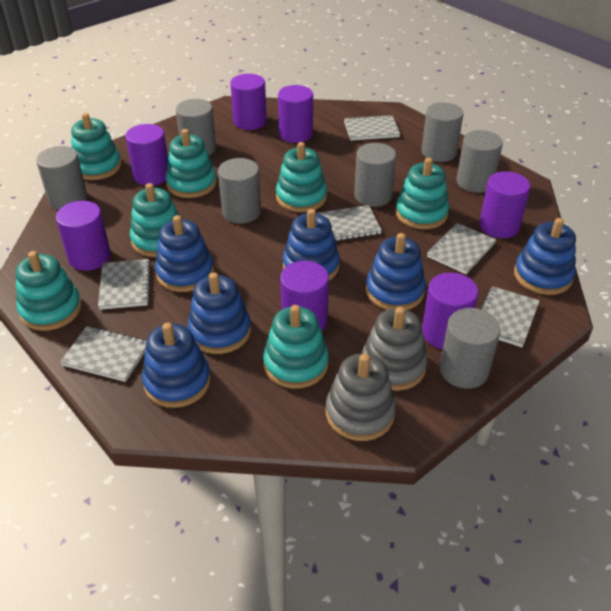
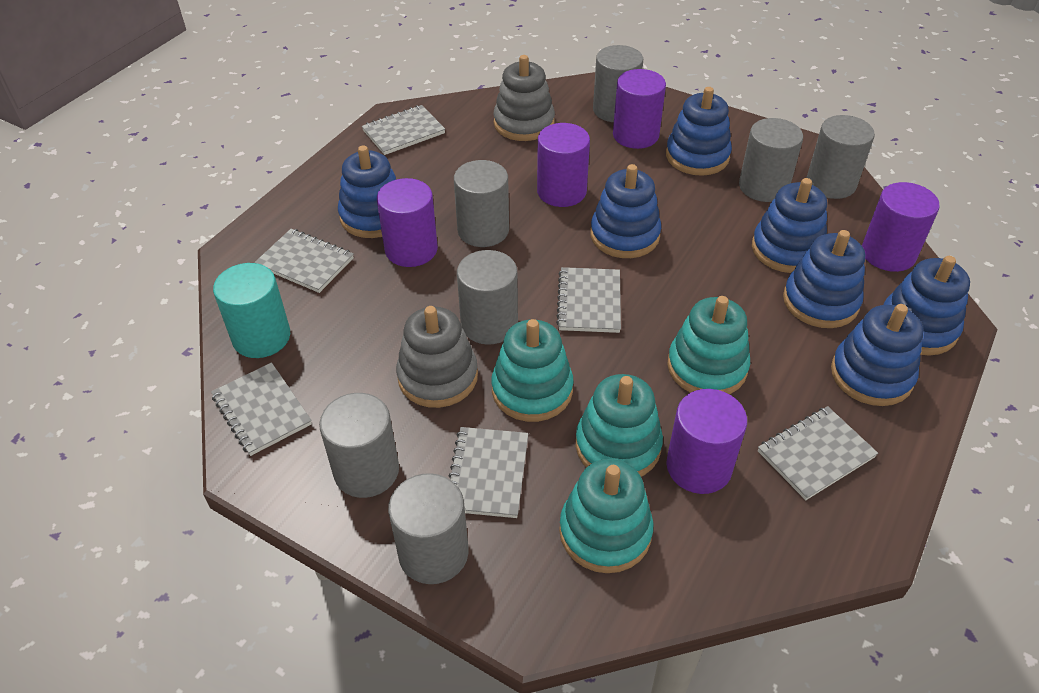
blue stacking toy: [142,323,211,408] [155,215,214,292] [187,273,251,354] [283,209,340,281] [366,233,426,310] [514,218,576,295] = 6 -> [338,145,396,238] [590,164,661,258] [666,87,732,176] [752,178,827,273] [783,230,865,328] [831,304,924,406] [884,256,970,356] = 7
purple cylinder: [56,201,111,271] [125,124,168,186] [230,74,267,130] [278,85,313,143] [280,261,329,331] [422,272,478,349] [479,171,530,238] = 7 -> [377,178,438,267] [537,123,590,207] [613,69,666,149] [666,389,747,494] [862,182,940,272] = 5
turquoise cylinder: none = 0 -> [213,263,290,358] = 1
turquoise stacking toy: [15,251,82,331] [71,113,121,180] [130,183,180,257] [166,129,217,198] [263,305,329,389] [276,142,327,212] [395,158,449,229] = 7 -> [491,319,574,422] [559,459,653,573] [575,374,663,477] [667,296,750,394] = 4

